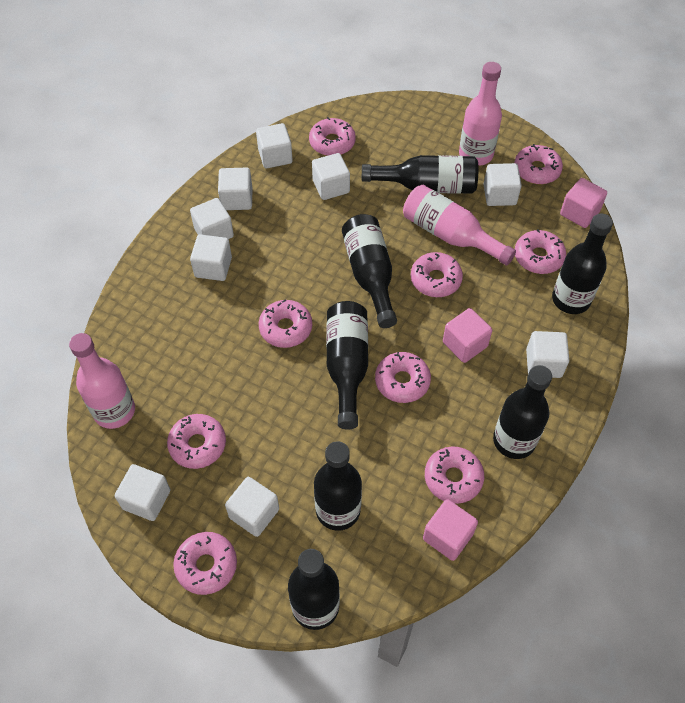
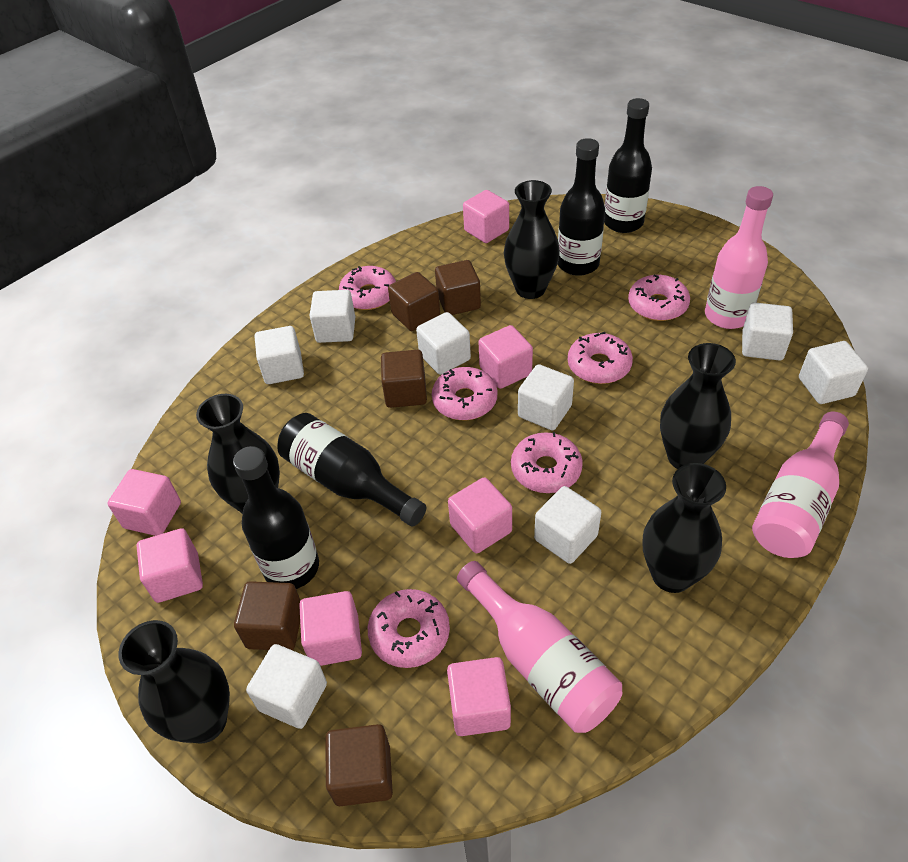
black bottle: [288,549,340,630] [314,441,362,531] [326,301,368,430] [342,214,397,328] [362,155,478,194] [493,365,552,459] [552,214,613,314] = 7 -> [233,446,319,589] [277,413,426,527] [558,138,605,276] [604,98,652,233] = 4
black vase: none = 0 -> [118,620,230,744] [196,394,280,514] [504,180,560,299] [643,463,726,593] [660,343,736,469] = 5
brown cube: none = 0 -> [234,581,301,650] [326,724,393,806] [381,350,427,408] [388,272,440,331] [435,260,481,315] = 5
pink cube: [423,499,478,561] [443,308,492,363] [560,178,607,228] = 3 -> [107,469,181,536] [137,528,203,603] [299,591,362,666] [447,657,511,736] [448,477,512,553] [463,190,509,243] [478,325,533,389] = 7
pink donut: [167,414,226,469] [173,532,237,595] [259,299,312,348] [309,117,356,156] [375,352,431,403] [411,252,463,297] [425,447,484,504] [514,144,563,184] [515,229,566,274] = 9 -> [339,266,396,310] [368,589,450,668] [432,367,497,420] [511,432,583,493] [568,332,633,384] [628,275,690,321] = 6
white cube: [115,464,171,521] [190,198,234,239] [190,234,232,281] [218,168,252,210] [225,477,279,537] [256,123,293,168] [312,153,350,200] [483,163,522,206] [526,331,569,378] = 9 -> [246,644,327,729] [255,326,304,384] [309,290,355,343] [416,312,471,375] [518,364,574,431] [534,486,601,564] [742,302,793,361] [799,341,868,404] = 8

